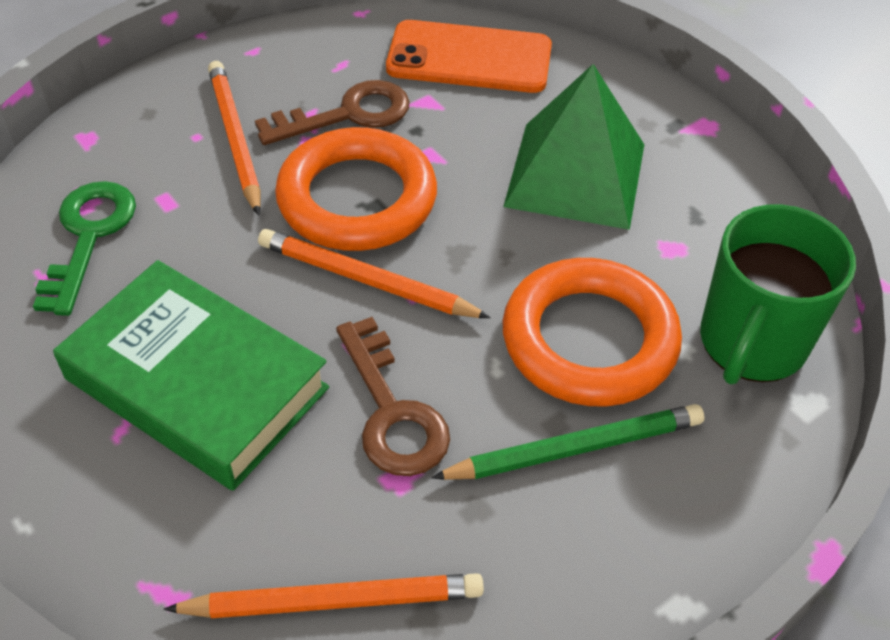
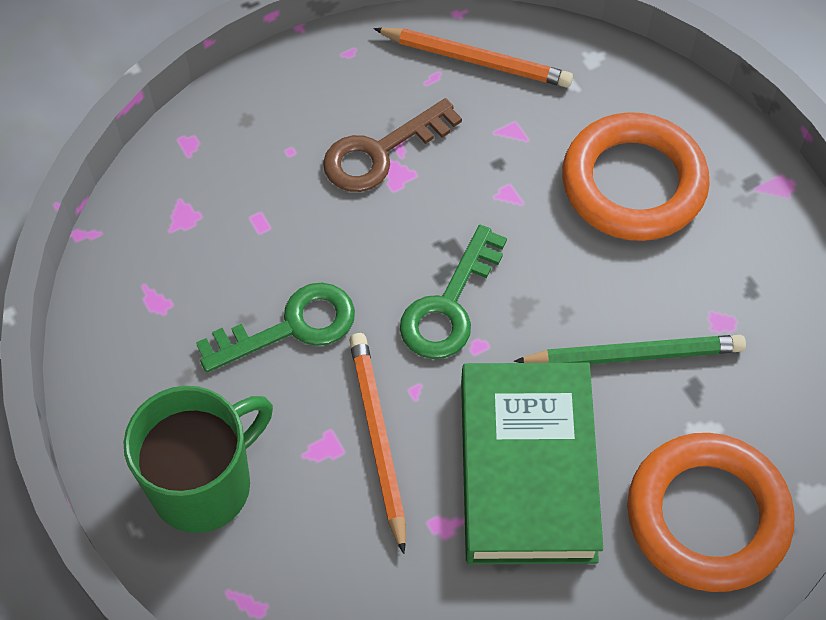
brown key: [255,80,410,145] [336,317,450,476] = 2 -> [323,98,462,192] = 1
green key: [33,181,136,316] = 1 -> [196,282,355,373] [400,225,507,359] = 2
green pyramid: [503,64,644,230] = 1 -> none = 0
orange pencil: [163,573,484,618] [208,61,260,216] [258,229,491,318] = 3 -> [349,333,406,554] [373,28,573,88] = 2
orange phone: [386,20,552,93] = 1 -> none = 0

